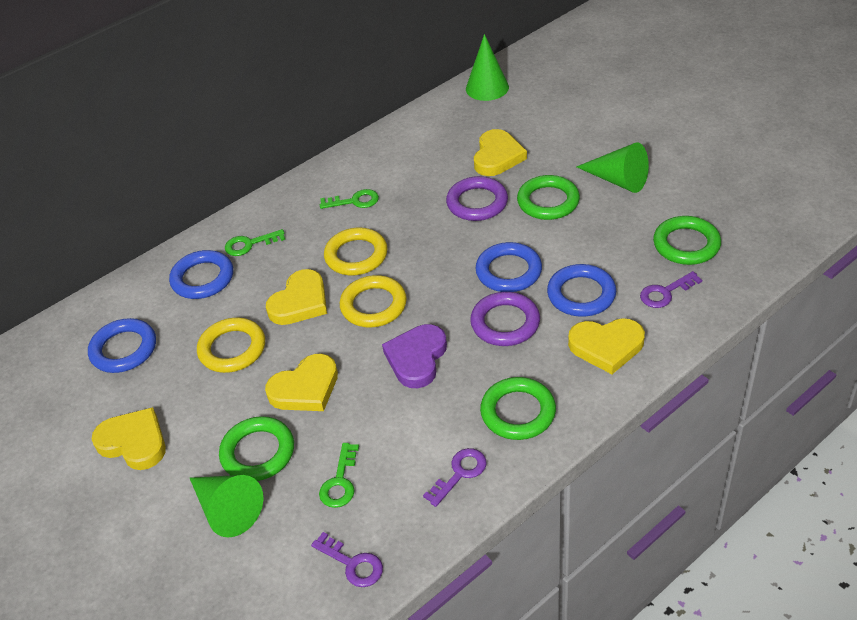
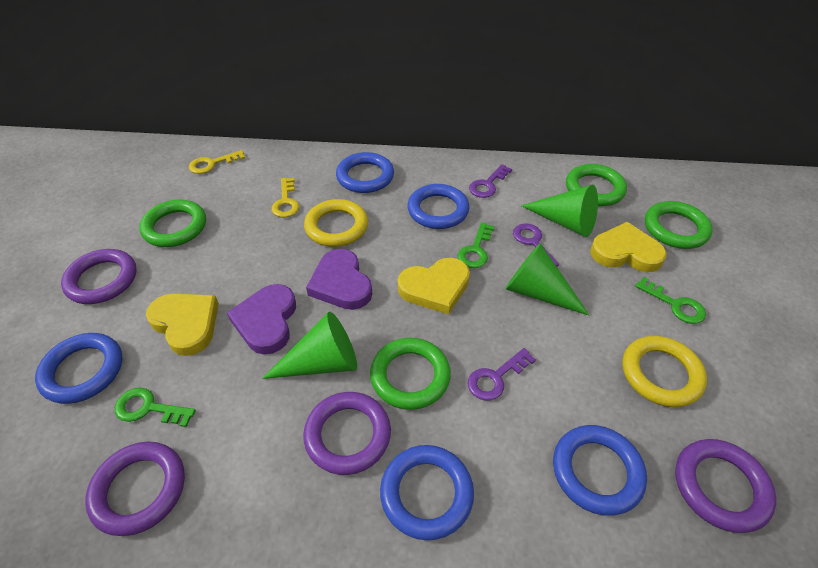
blue ring: [88,318,156,373] [169,250,233,299] [475,242,542,292] [547,264,616,317] = 4 -> [35,333,122,404] [336,152,394,193] [380,445,474,540] [407,184,469,229] [553,425,647,516] = 5
purple heart: [382,324,447,388] = 1 -> [227,284,296,355] [306,249,372,310] = 2
purple ring: [446,176,508,221] [470,292,540,346] = 2 -> [61,249,137,304] [85,441,185,536] [303,392,391,475] [675,439,776,533] = 4
yellow heart: [92,407,166,470] [265,354,338,411] [266,269,327,325] [474,129,527,176] [568,318,645,374] = 5 -> [146,293,219,356] [398,258,470,314] [590,222,667,272] = 3
yellow key: none = 0 -> [189,150,245,174] [272,178,299,217] = 2
yellow ring: [197,318,265,373] [324,228,388,275] [340,275,407,327] = 3 -> [304,199,368,247] [622,336,707,407] = 2

